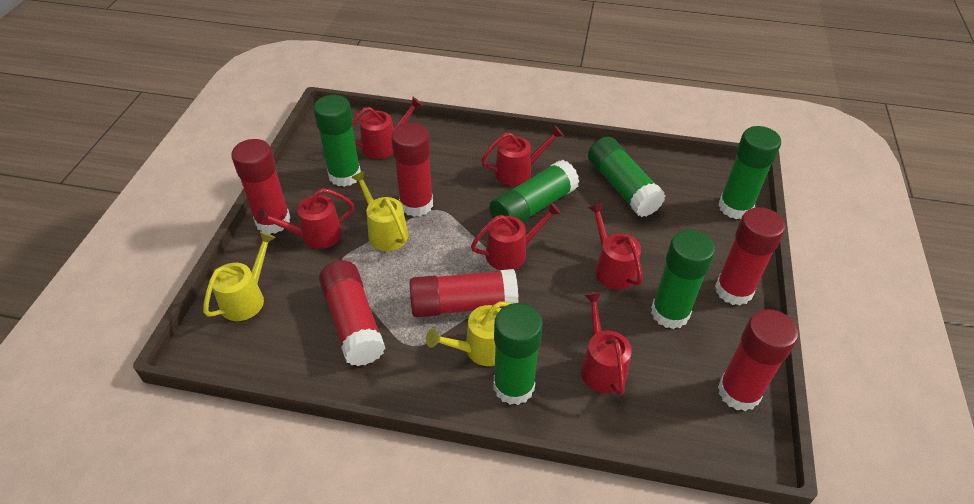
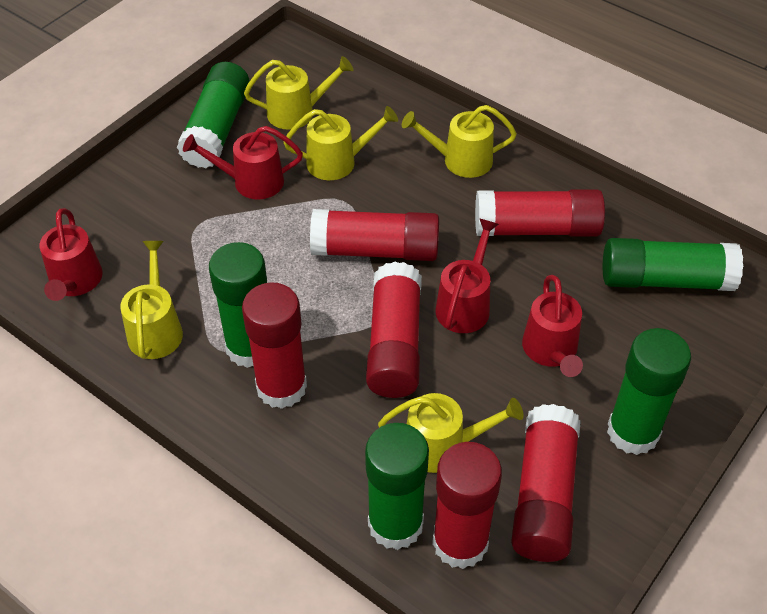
green glue stick: [313,95,361,187] [490,160,579,223] [493,303,543,405] [588,137,666,217] [651,230,715,329] [718,126,781,219] = 6 -> [177,62,250,168] [209,242,267,368] [365,423,429,550] [603,238,743,291] [607,328,691,455] = 5
red watering can: [256,188,354,249] [352,97,423,159] [471,202,561,270] [481,126,564,186] [581,292,632,396] [588,203,643,290] = 6 -> [39,208,103,301] [183,126,303,200] [436,218,499,333] [522,275,583,377] = 4
yellow watering can: [203,232,276,321] [351,171,408,251] [426,301,513,366] = 3 -> [120,241,183,359] [244,56,353,130] [284,106,398,180] [378,393,523,473] [402,105,517,178] = 5

